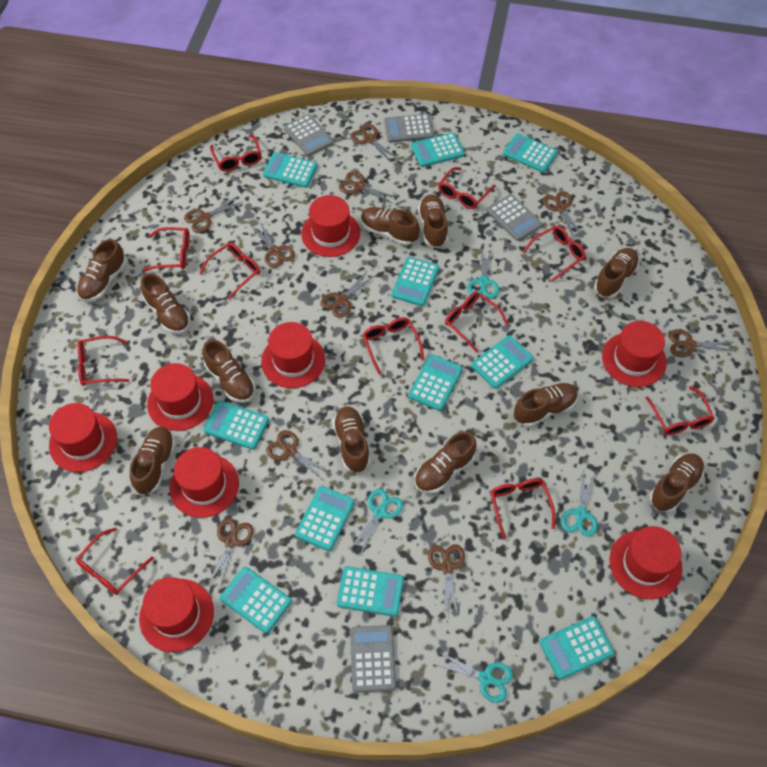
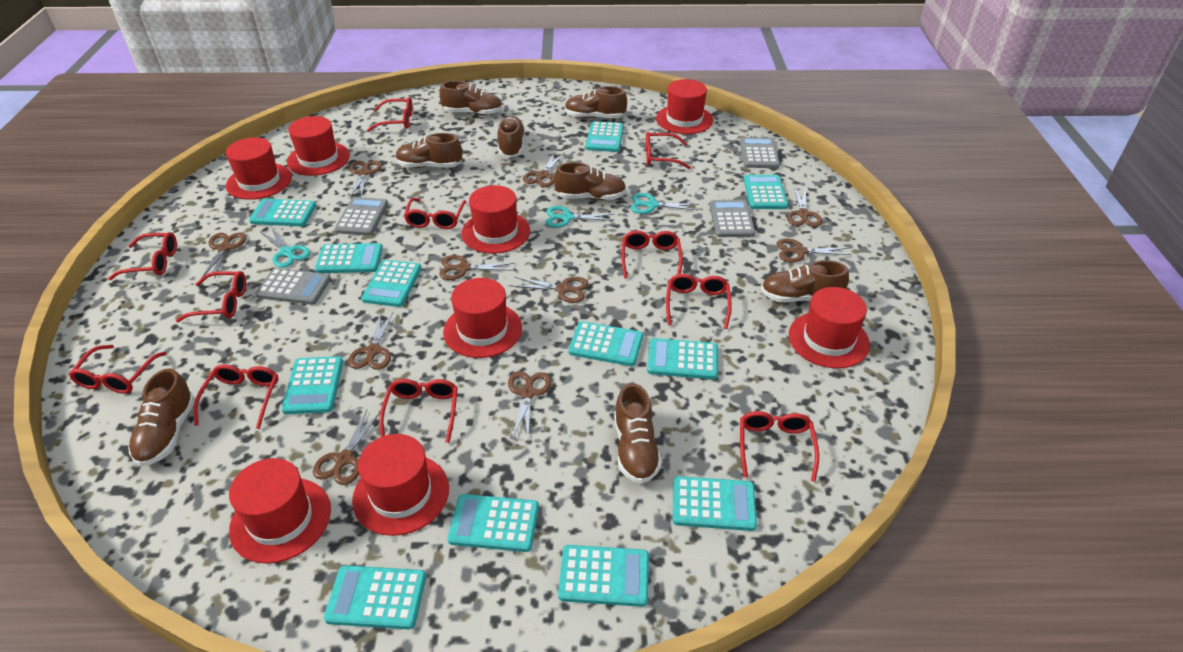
brown shoe: [77,239,126,302] [130,427,176,495] [141,273,191,334] [203,339,255,403] [333,406,370,473] [361,207,420,245] [414,432,477,494] [418,194,448,248] [514,383,578,427] [594,248,639,298] [650,454,705,513] = 11 -> [128,368,195,466] [396,133,462,168] [439,81,503,115] [497,116,525,158] [554,162,626,200] [565,86,627,118] [614,383,662,484] [761,260,849,302] = 8
turquoise calculator: [204,400,269,450] [220,567,292,634] [263,152,318,188] [295,486,355,551] [337,566,404,617] [391,257,439,306] [408,355,463,411] [411,132,465,167] [471,335,534,389] [503,133,558,173] [540,616,615,680] = 11 -> [249,199,316,226] [282,356,343,414] [315,243,383,273] [324,565,426,629] [361,260,422,307] [448,494,539,552] [558,545,649,607] [568,321,643,366] [586,121,624,152] [647,338,718,379] [673,476,757,531] [744,175,788,209] = 12
turquoise scissors: [349,489,403,555] [435,651,513,703] [467,248,499,298] [561,469,598,537] = 4 -> [260,227,310,268] [545,206,615,228] [631,193,699,214] = 3

